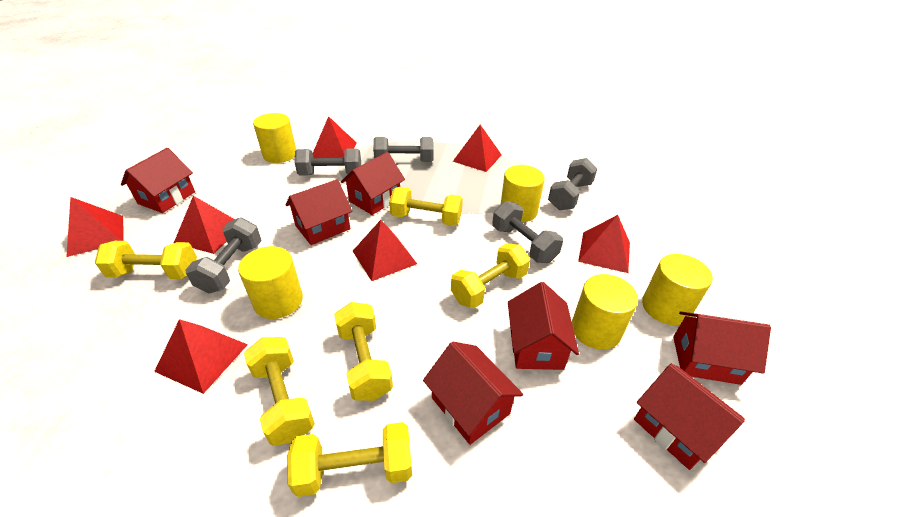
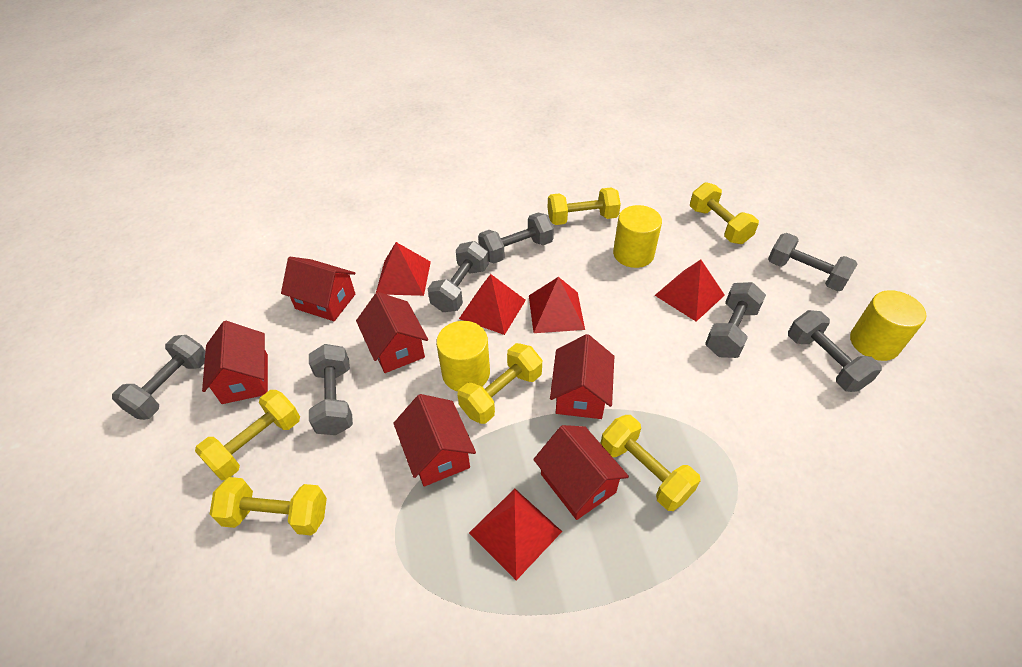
grey dumbbell: [185,218,262,294] [294,149,361,176] [373,137,433,162] [492,201,563,263] [548,158,598,210] = 5 -> [112,335,205,420] [309,344,353,435] [427,241,489,312] [478,213,554,264] [705,282,766,358] [768,233,857,291] [788,310,882,392] = 7
red house: [121,148,195,213] [285,179,353,245] [341,152,405,215] [423,342,523,445] [508,282,579,370] [634,363,745,470] [673,311,771,385] = 7 -> [202,321,268,404] [281,257,356,321] [356,292,428,373] [393,394,476,486] [533,425,629,520] [550,334,614,419] = 6
red pyramid: [66,197,124,257] [154,319,248,394] [174,196,235,254] [313,116,357,158] [353,220,417,281] [453,124,502,172] [578,215,630,273] = 7 -> [376,242,431,296] [459,274,526,335] [469,489,562,580] [529,277,585,333] [655,259,725,322] = 5
yellow cylinder: [238,246,303,319] [253,113,296,163] [501,165,545,222] [572,274,638,350] [642,254,713,325] = 5 -> [436,321,490,392] [613,205,662,268] [850,290,926,361] = 3

